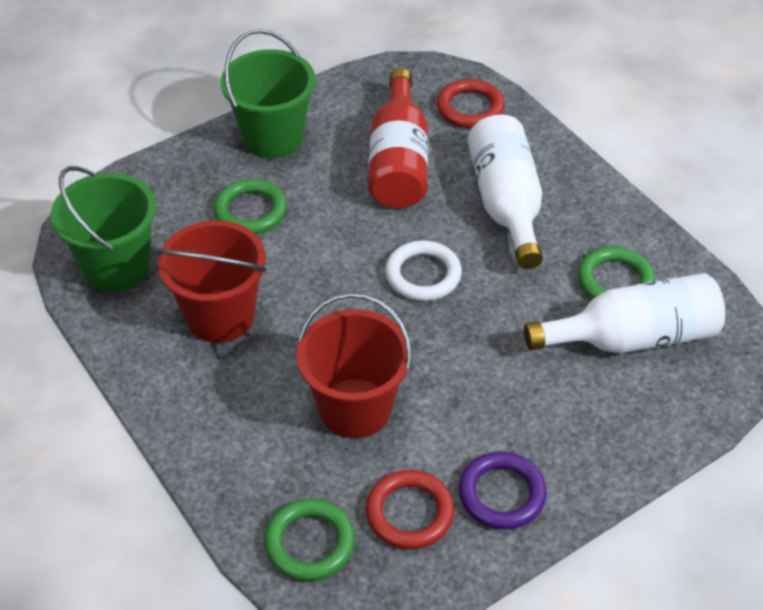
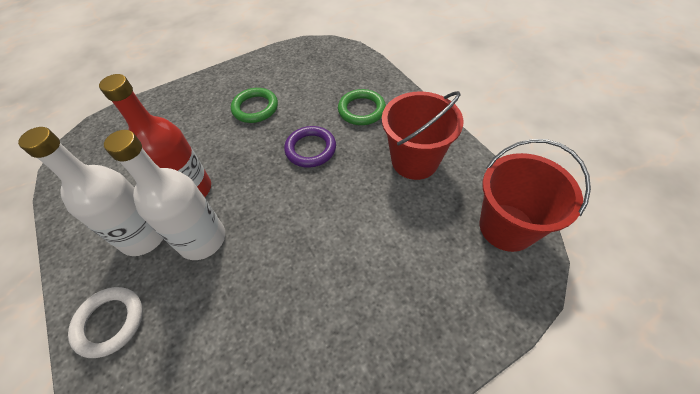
green bucket: [51,166,156,292] [221,29,315,158] = 2 -> none = 0
green ring: [213,179,287,234] [264,499,355,581] [578,246,655,299] = 3 -> [231,88,278,123] [338,89,386,125] = 2
red ring: [366,470,455,549] [437,79,505,128] = 2 -> none = 0

